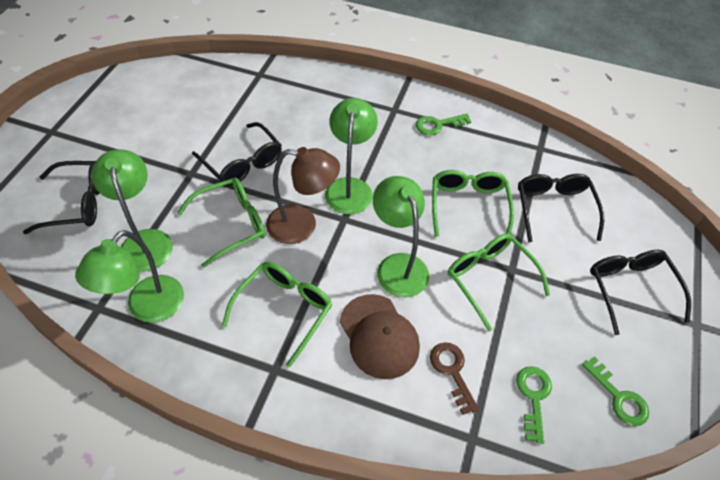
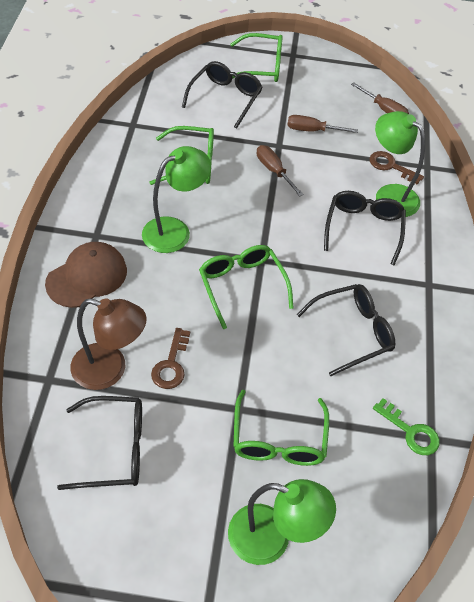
brown key: [430,342,479,415] = 1 -> [151,328,190,389] [369,151,424,185] = 2
brown screwdriver: none = 0 -> [257,145,304,196] [287,115,358,133] [351,82,409,114] = 3
green key: [416,113,471,135] [516,366,552,444] [582,356,649,426] = 3 -> [373,398,440,455] = 1
green lamp: [75,230,184,323] [92,149,173,272] [325,98,378,214] [373,176,429,297] = 4 -> [142,146,211,253] [228,479,336,565] [375,111,425,217] = 3

